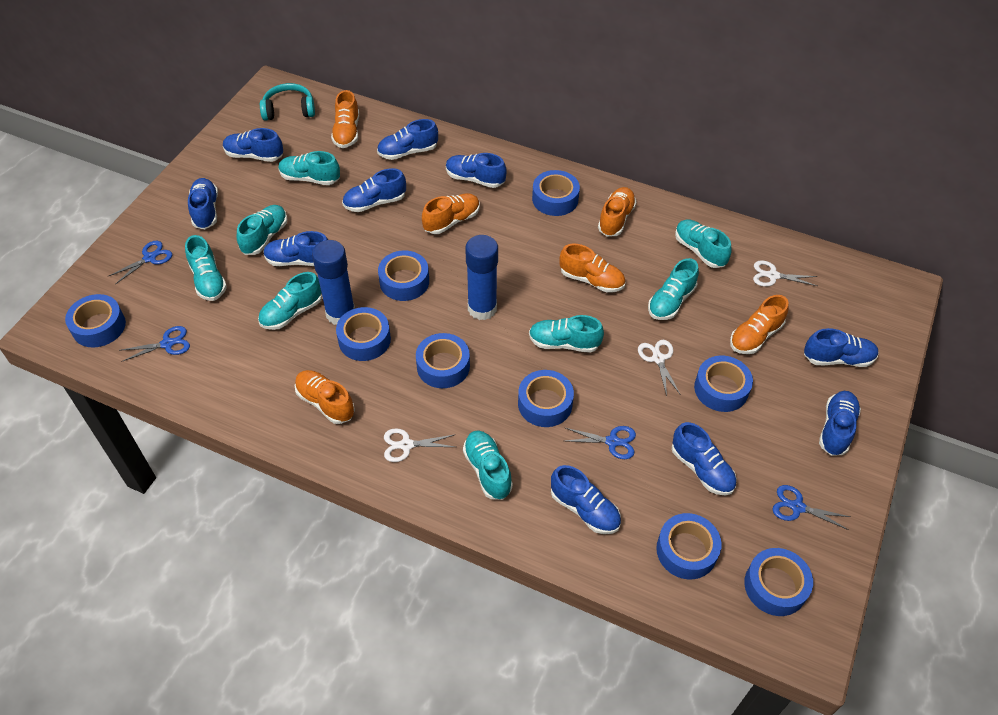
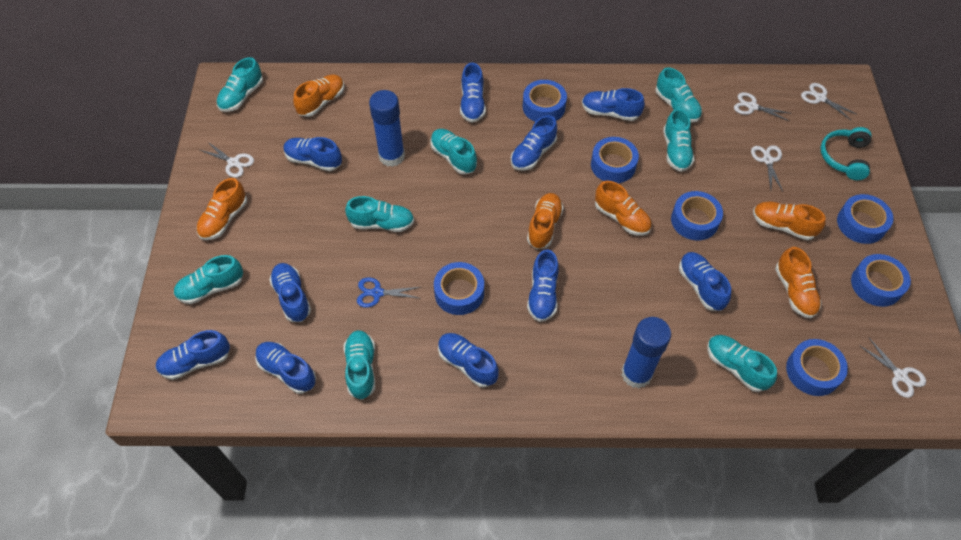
blue scissors: [109,241,172,285] [119,326,190,362] [564,426,636,459] [772,485,850,530] = 4 -> [357,277,420,308] = 1
blue tape: [65,294,126,347] [336,307,391,361] [378,250,429,301] [416,333,470,388] [518,370,574,427] [532,170,580,216] [656,513,722,579] [694,356,753,412] [744,548,813,616] = 9 -> [434,262,484,315] [523,80,567,122] [591,137,639,183] [671,191,723,240] [786,339,848,396] [837,194,893,244] [851,254,911,307] = 7
white scissors: [384,428,456,462] [638,340,681,396] [753,260,817,287] = 3 -> [200,142,254,178] [734,92,792,121] [751,145,783,191] [801,83,856,120] [859,338,926,398] = 5

